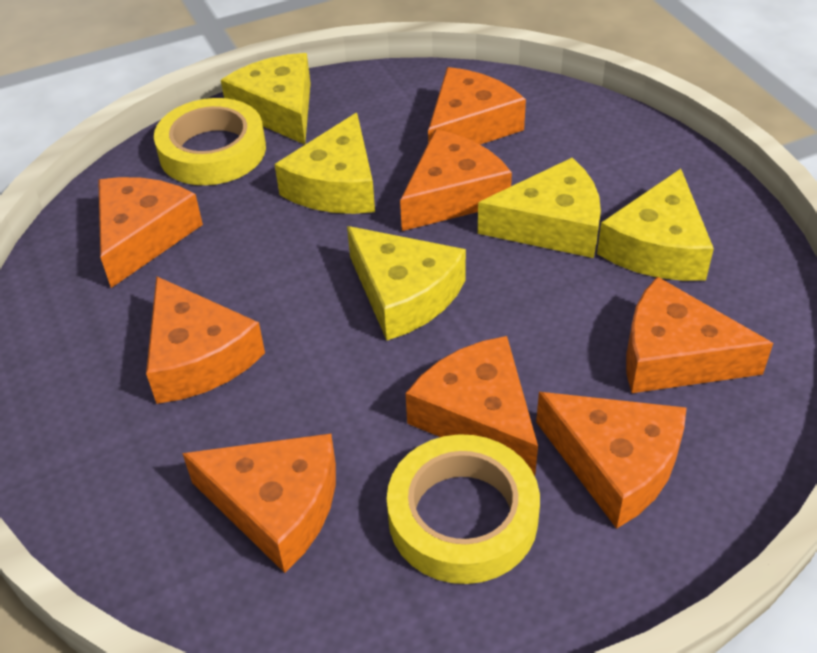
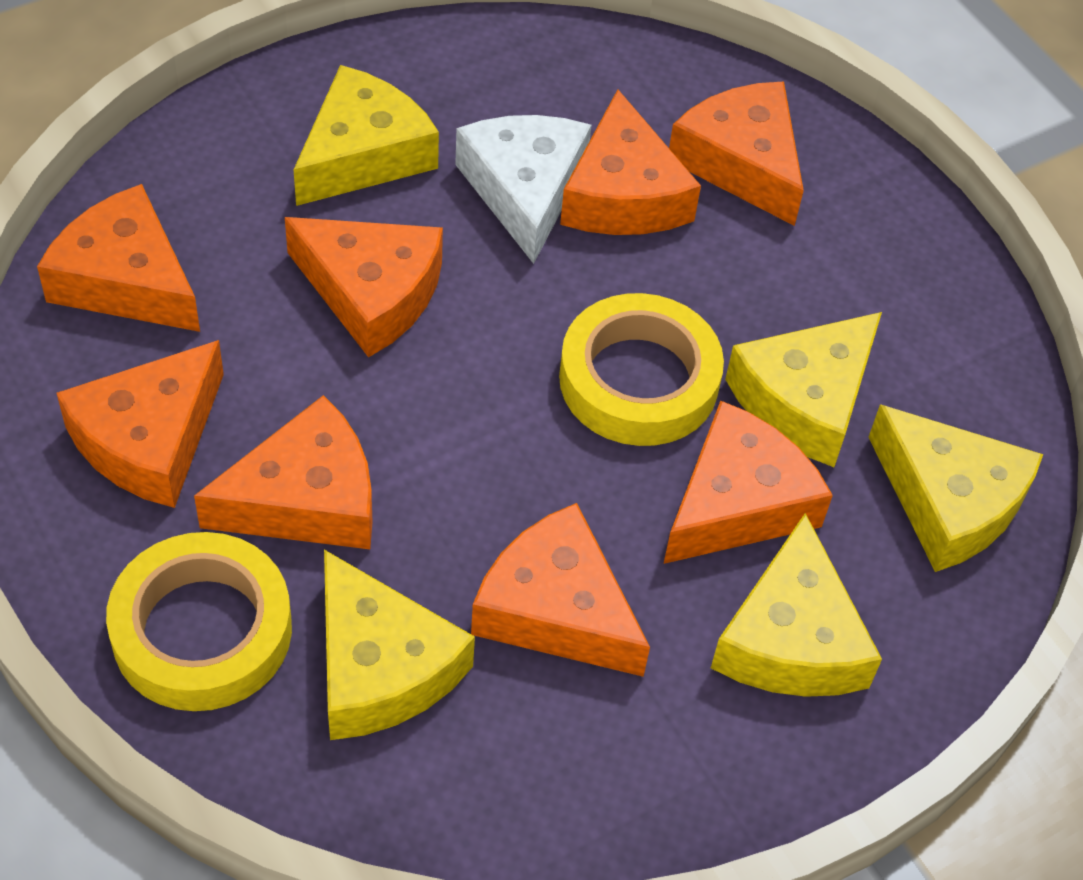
white cheese: none = 0 -> [455,115,592,264] = 1

